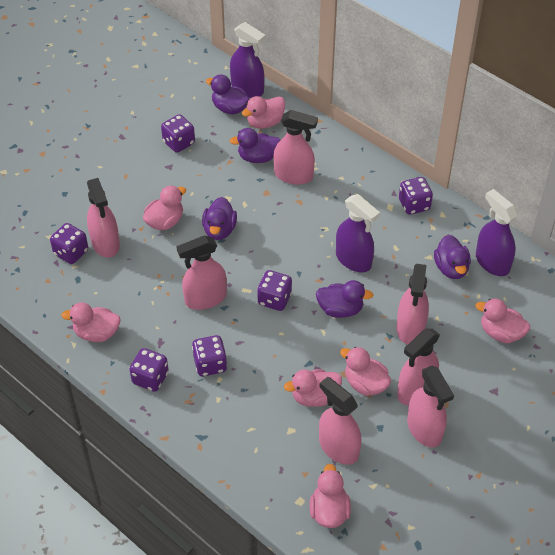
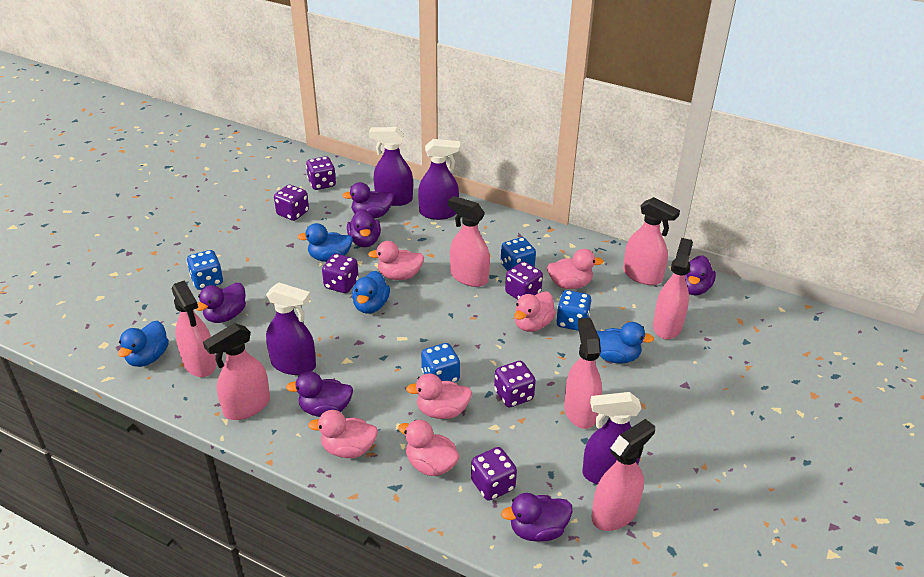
blue dice: none = 0 -> [187,250,223,290] [421,343,460,382] [501,237,536,271] [556,290,591,331] = 4
blue duck: none = 0 -> [118,321,169,367] [298,223,353,262] [352,271,390,314] [597,322,654,364] = 4
pink duck: [61,302,121,342] [143,185,186,230] [242,96,285,129] [284,369,342,407] [309,464,351,528] [340,347,391,396] [476,298,530,343] = 7 -> [308,410,378,458] [368,241,424,280] [398,420,460,476] [406,373,472,419] [514,291,556,332] [547,249,603,289] = 6
purple duck: [202,197,237,240] [206,74,250,115] [230,128,280,163] [316,280,373,318] [434,235,471,279] = 5 -> [196,283,246,323] [286,371,353,417] [342,182,394,218] [347,209,381,247] [501,493,573,542] [685,255,716,295] = 6
purple spray bottle: [230,22,266,98] [336,194,380,272] [476,189,518,276] = 3 -> [266,282,316,375] [369,127,413,206] [418,139,460,220] [582,392,642,485] = 4

